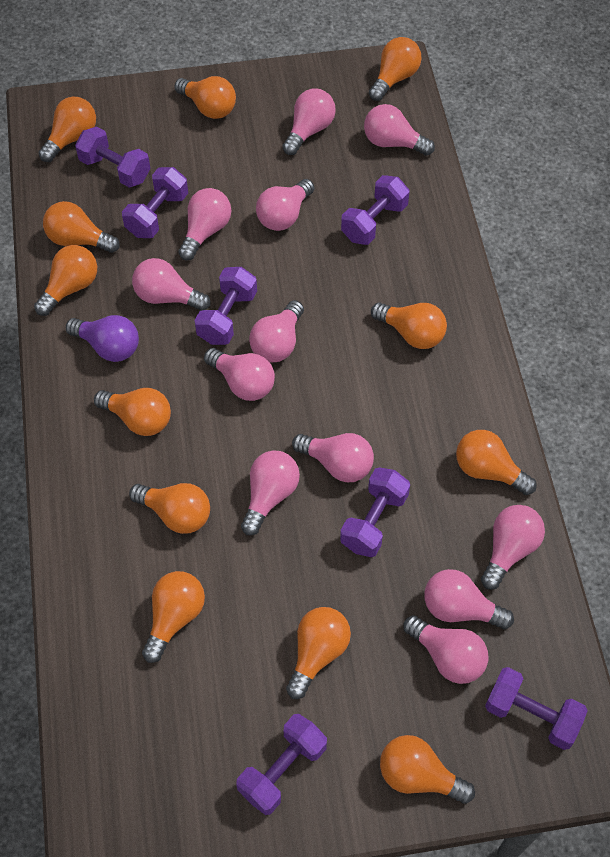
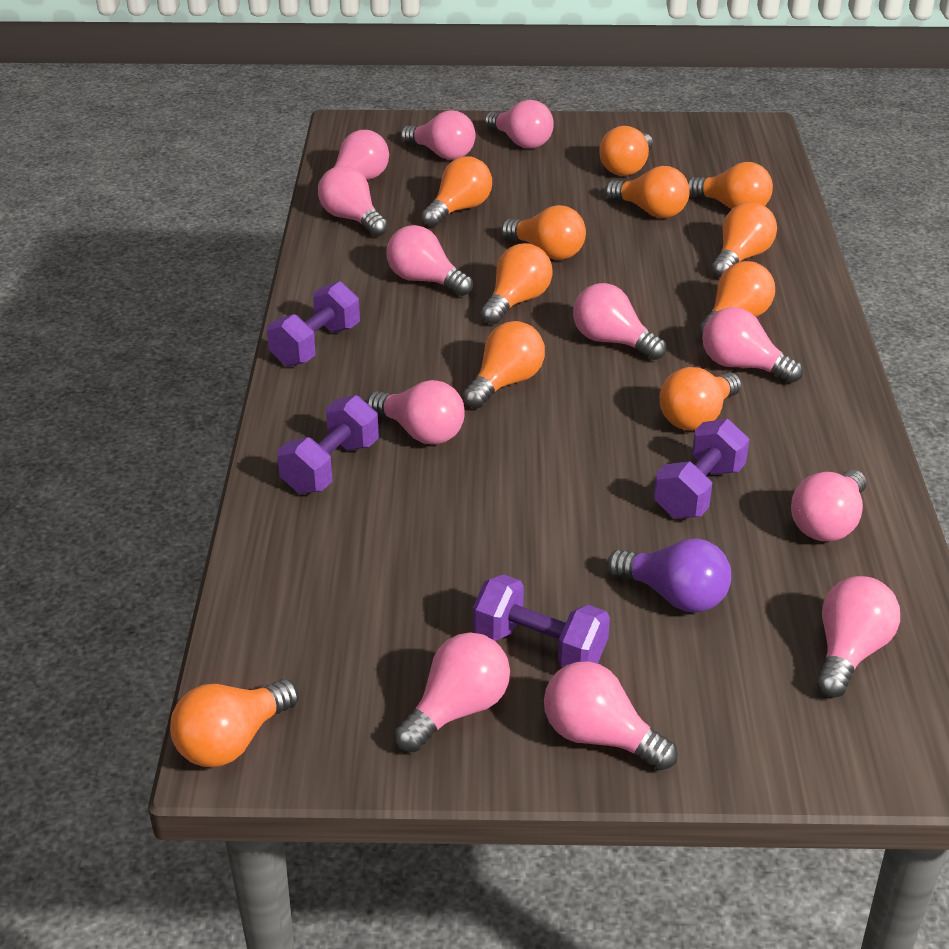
orange light bulb: [34,245,97,316] [39,97,96,162] [43,201,120,253] [94,388,171,436] [129,483,210,534] [142,571,205,663] [175,76,236,119] [286,607,351,699] [369,37,421,101] [371,302,447,349] [380,735,475,804] [456,430,537,495] = 12 -> [170,679,299,767] [422,157,492,227] [463,321,545,409] [481,243,552,324] [501,205,586,260] [599,126,653,176] [605,166,690,218] [660,367,741,431] [688,162,773,209] [698,261,775,337] [711,202,777,278] = 11
purple dumbbell: [75,127,151,188] [122,167,188,238] [194,267,257,345] [236,714,327,815] [340,468,410,557] [341,175,409,245] [485,667,588,750] = 7 -> [267,281,360,367] [277,395,379,494] [473,574,610,668] [654,419,750,519] = 4

